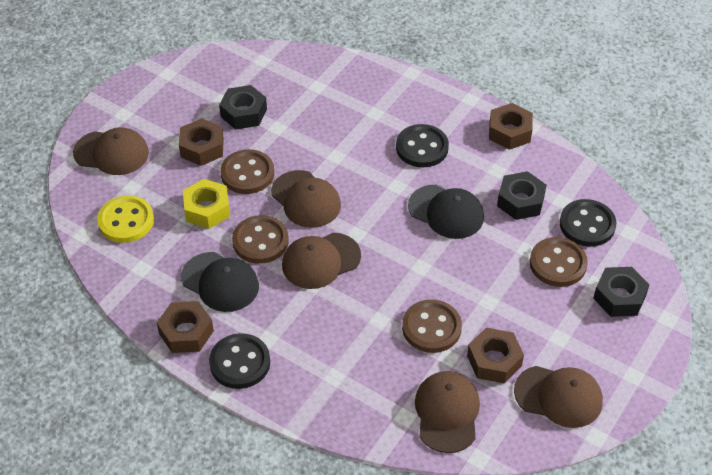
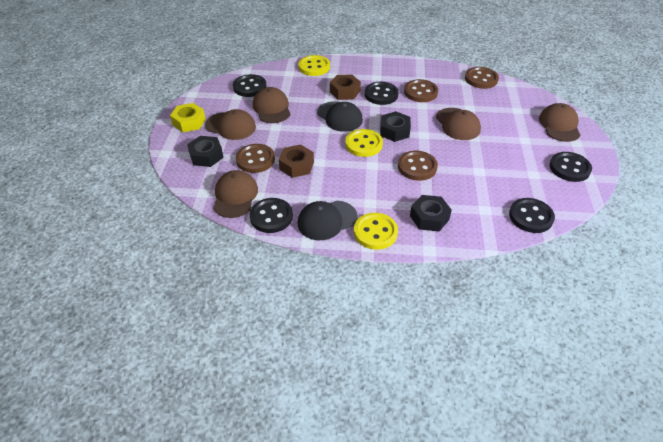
black button: [209,333,270,389] [396,124,449,167] [560,199,616,247] = 3 -> [233,74,267,97] [249,198,293,233] [365,82,399,105] [509,198,555,233] [549,152,592,182] = 5
brown nut: [157,301,214,353] [179,118,224,166] [467,328,524,384] [489,103,533,150] = 4 -> [279,144,314,178] [330,75,361,100] = 2
yellow button: [97,195,154,243] = 1 -> [298,55,330,76] [345,129,383,157] [354,213,398,250] = 3

